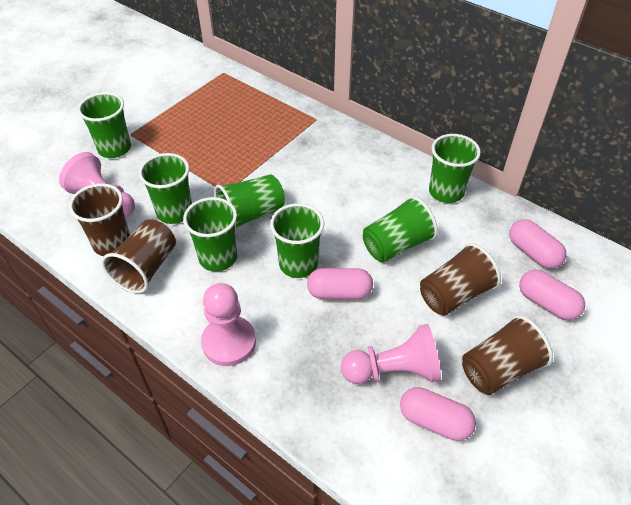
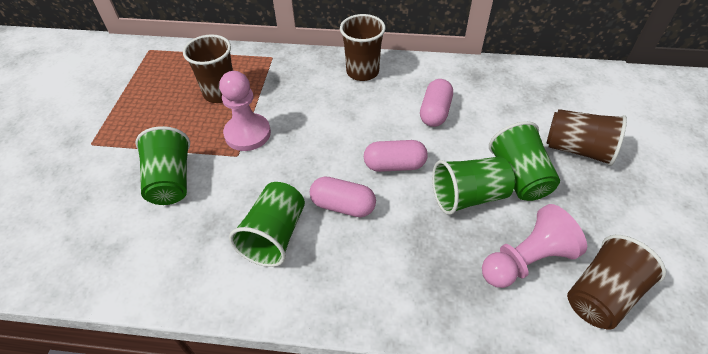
green cup: [78,92,131,158] [139,153,192,224] [183,197,237,271] [214,174,285,228] [270,203,324,278] [363,196,438,263] [429,134,481,203] = 7 -> [135,126,190,205] [229,182,305,267] [432,157,515,215] [489,121,560,201] = 4
pink capsule: [307,268,373,300] [400,387,476,441] [509,219,567,269] [519,270,585,320] = 4 -> [310,177,376,217] [364,140,428,172] [420,79,453,127] = 3
pink pawn: [59,152,135,218] [201,283,256,366] [341,324,441,384] = 3 -> [219,71,271,151] [482,204,587,288] = 2

